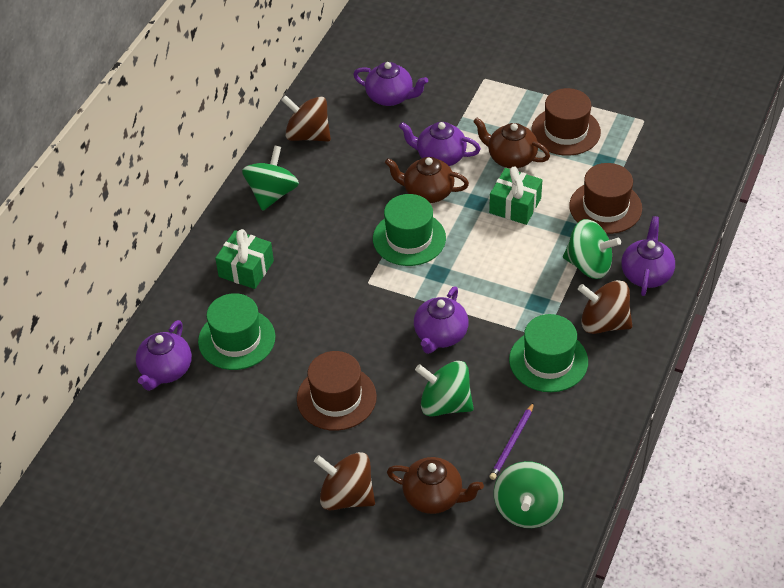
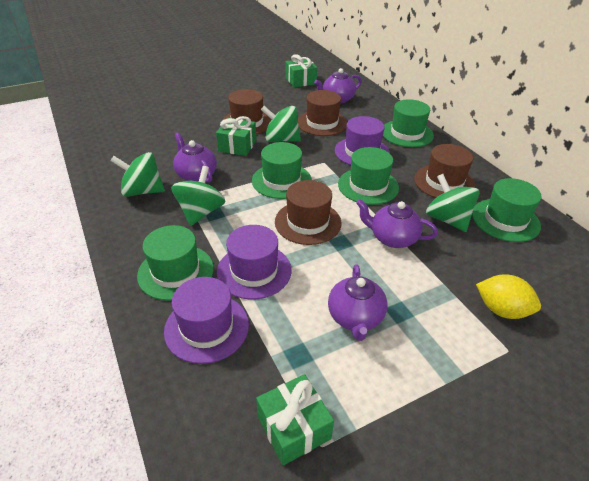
brown hat: [297,351,377,431] [531,88,601,156] [569,163,642,234] = 3 -> [222,89,272,134] [275,180,341,245] [298,90,347,136] [414,144,476,198] = 4
brown spinning top: [281,95,331,142] [314,452,375,511] [578,280,632,334] = 3 -> none = 0
brown teapot: [385,157,469,203] [387,457,484,514] [473,118,550,168] = 3 -> none = 0
green gift: [215,229,274,289] [489,166,542,225] = 2 -> [216,116,256,156] [256,374,334,466] [286,54,317,88] = 3
green hat: [198,293,275,370] [373,194,446,266] [509,314,588,392] = 3 -> [137,225,214,301] [252,142,312,199] [338,147,399,205] [383,99,434,147] [472,178,542,242] = 5
purple hat: none = 0 -> [164,277,249,364] [217,225,292,300] [335,116,390,165] = 3
purple pencil: [489,402,534,480] = 1 -> none = 0
purple teapot: [136,320,192,391] [353,62,428,106] [399,122,481,166] [414,286,469,354] [621,216,675,296] = 5 -> [173,132,217,182] [314,68,362,103] [328,264,387,341] [356,199,438,248] = 4
yellow lemon: none = 0 -> [476,274,541,319] = 1

